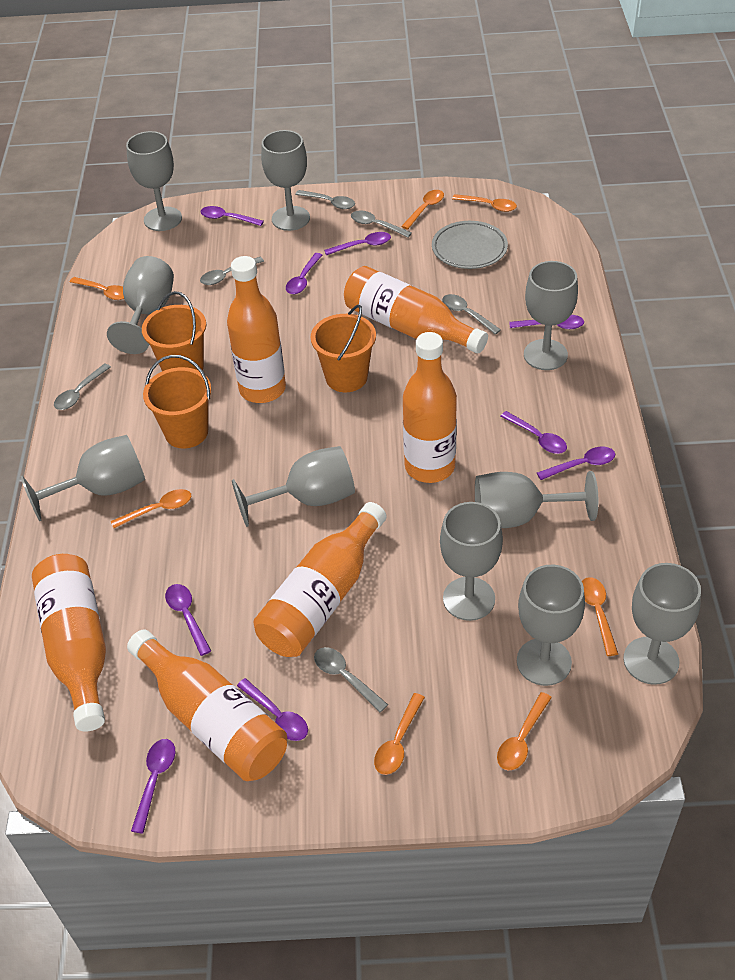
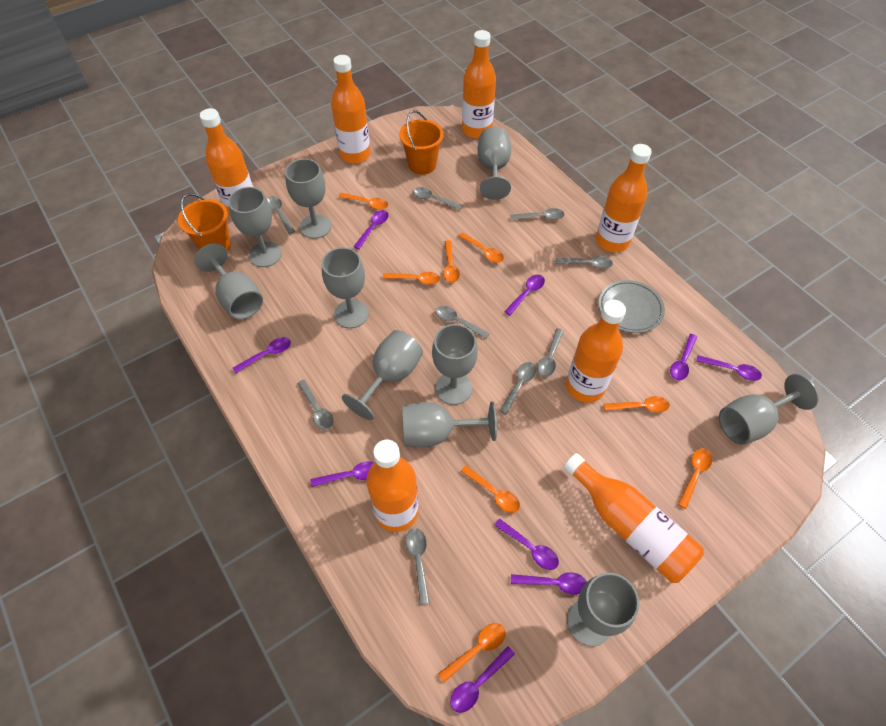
grey spoon: [54,363,111,410] [200,257,264,285] [295,190,355,209] [314,647,388,712] [351,210,412,238] [442,294,501,335] = 6 -> [267,196,295,234] [297,380,333,430] [406,528,430,605] [413,187,462,210] [435,306,490,339] [500,362,536,415] [510,208,565,220] [537,328,564,377] [555,256,613,269] = 9
orange bottle: [32,554,106,732] [127,629,287,781] [227,256,286,403] [253,502,387,657] [344,266,488,354] [403,332,457,483] = 6 -> [200,108,253,215] [331,55,370,164] [367,440,419,532] [462,30,496,139] [563,453,704,583] [566,300,626,403] [596,144,652,252] = 7
orange bucket: [142,291,206,371] [143,355,211,448] [311,304,376,392] = 3 -> [178,193,231,252] [399,110,444,175] = 2
orange spoon: [70,277,124,300] [111,489,191,528] [374,693,425,775] [401,190,444,230] [452,194,517,212] [497,692,552,770] [582,577,618,656] = 7 -> [338,193,388,210] [383,272,440,285] [438,623,506,683] [443,240,460,283] [458,232,504,263] [461,465,520,513] [603,396,670,413] [678,448,712,509] = 8

